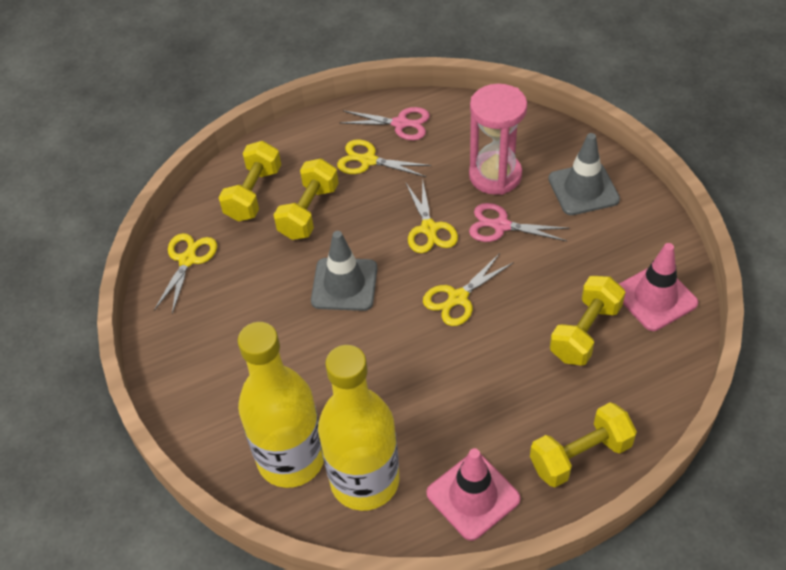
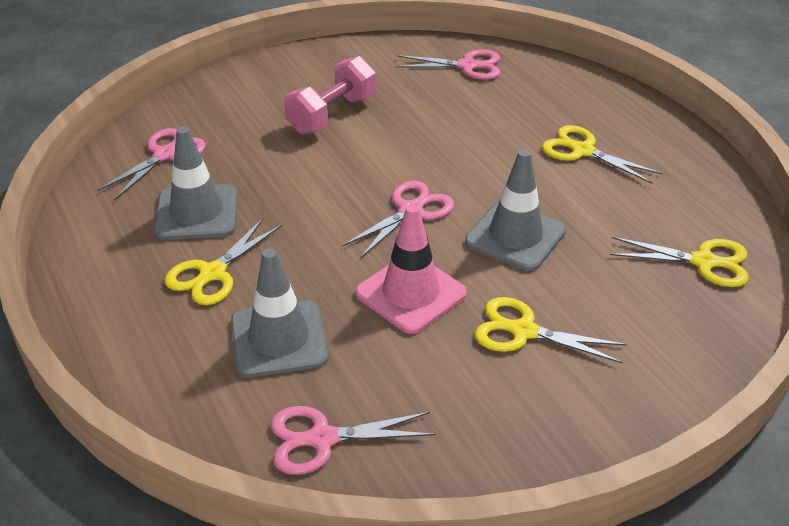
grey traffic cone: [311,231,377,311] [548,133,620,215] = 2 -> [154,127,237,240] [231,249,329,378] [465,149,566,271] = 3
pink dumbbell: none = 0 -> [284,56,376,135] = 1
pink hourglass: [469,84,527,195] = 1 -> none = 0
pink scissors: [340,107,430,140] [469,203,570,242] = 2 -> [97,128,206,200] [271,406,435,475] [342,181,454,258] [395,49,500,80] = 4
pink traffic cone: [426,448,521,541] [619,243,698,331] = 2 -> [355,204,467,334] = 1
yellow bottle: [238,322,324,488] [318,345,399,511] = 2 -> none = 0
yellow dumbbell: [219,141,281,222] [274,158,339,240] [530,402,637,487] [550,276,625,366] = 4 -> none = 0

